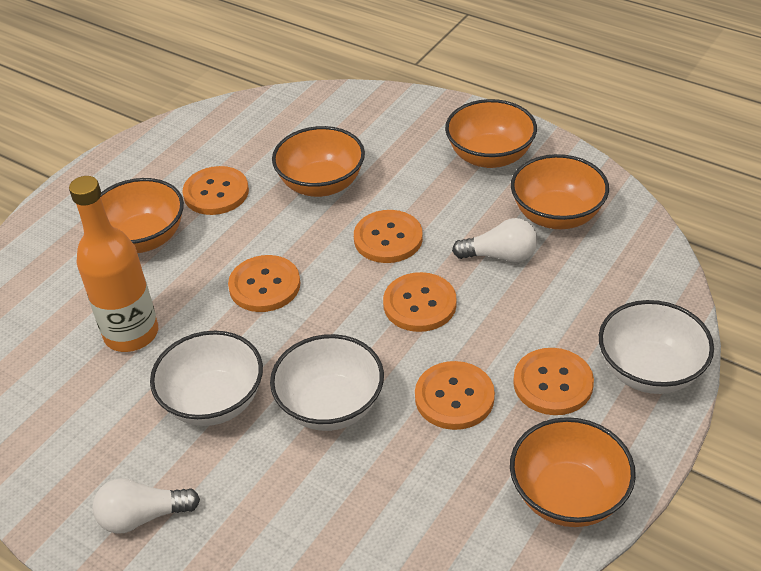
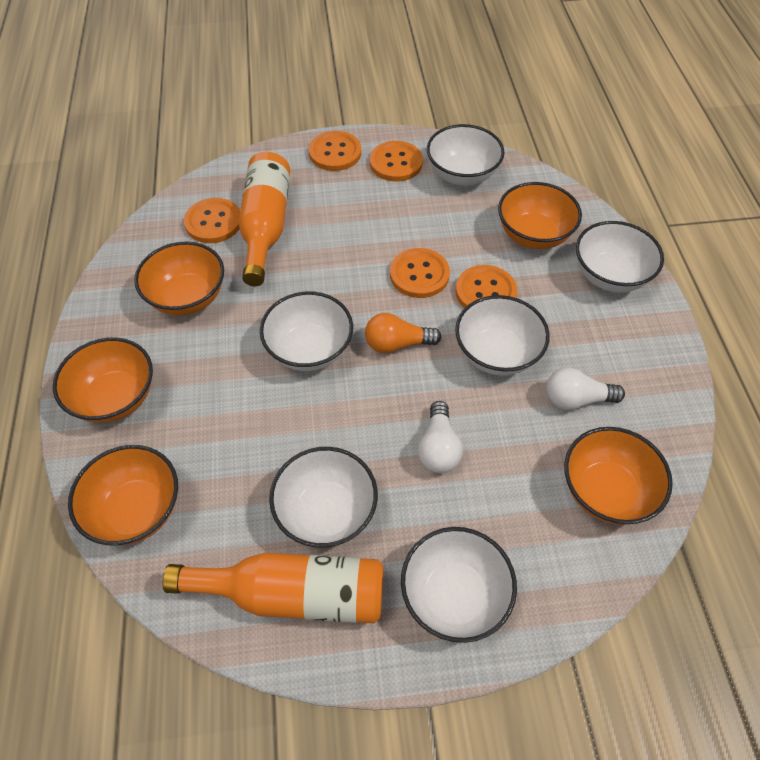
orange bottle: [69,176,158,352] = 1 -> [163,553,383,624] [239,152,291,286] = 2
orange button: [182,166,249,215] [228,255,300,312] [354,210,423,263] [383,272,457,332] [415,361,495,430] [513,348,594,415] = 6 -> [184,198,240,243] [309,131,361,171] [370,141,423,181] [390,248,450,298] [455,265,517,308] = 5
orange light bulb: none = 0 -> [365,313,441,353] = 1
white bowl: [150,331,263,426] [270,334,384,431] [599,300,714,394] = 3 -> [260,292,353,371] [269,447,378,548] [401,527,517,643] [427,124,504,186] [455,295,550,376] [576,221,664,293] = 6

